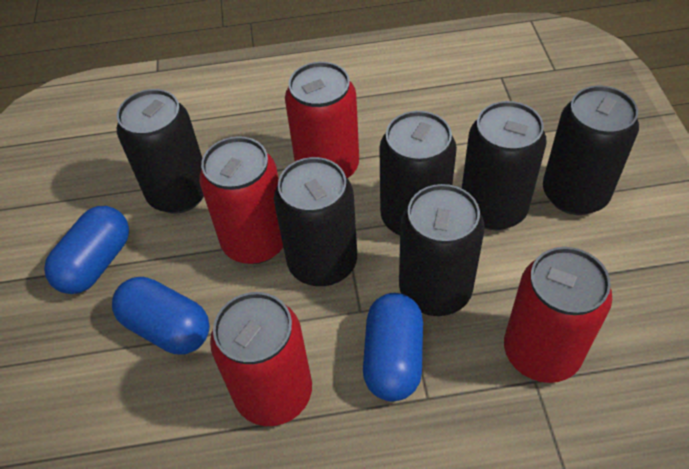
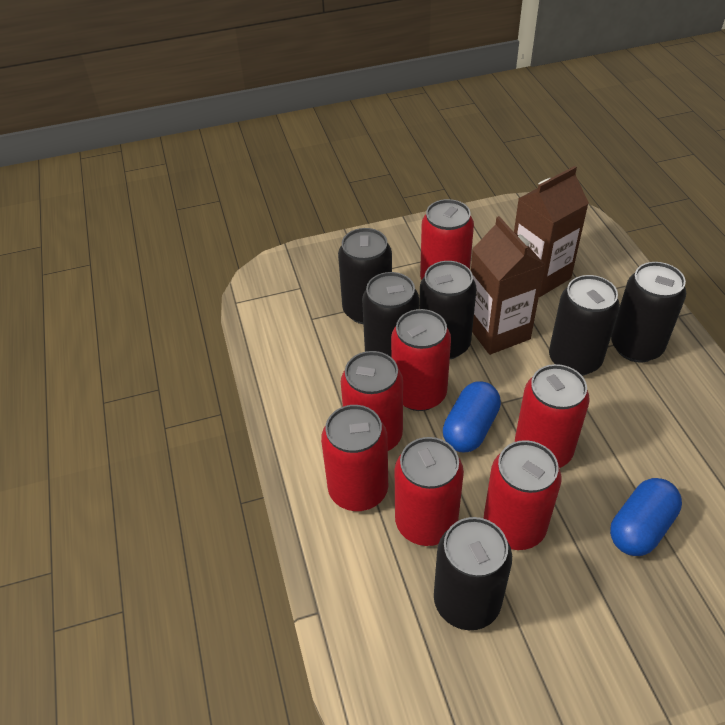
blue capsule: [44,206,129,294] [112,277,210,354] [363,293,423,401] = 3 -> [443,381,501,452] [610,478,682,556] = 2
brown carton: none = 0 -> [471,216,545,355] [514,166,589,297] = 2
red can: [199,136,283,264] [210,292,312,426] [285,62,359,179] [504,247,612,383] = 4 -> [321,405,388,511] [341,351,403,451] [391,309,451,411] [395,437,464,546] [420,199,474,280] [484,440,561,550] [515,364,590,468] = 7

